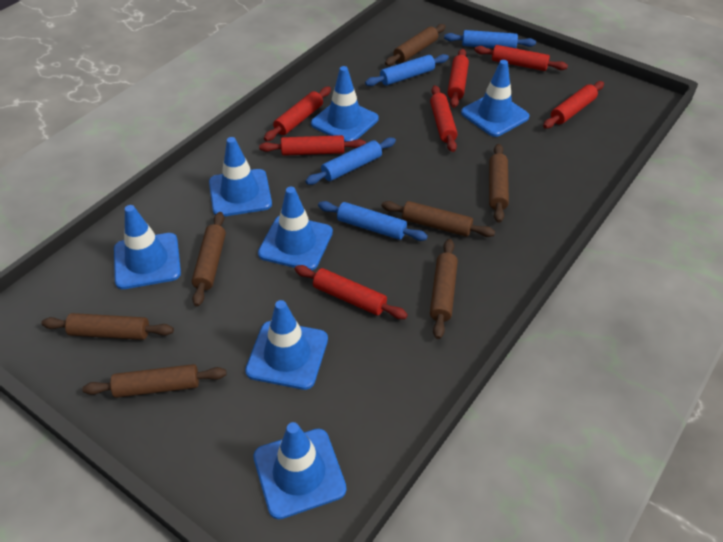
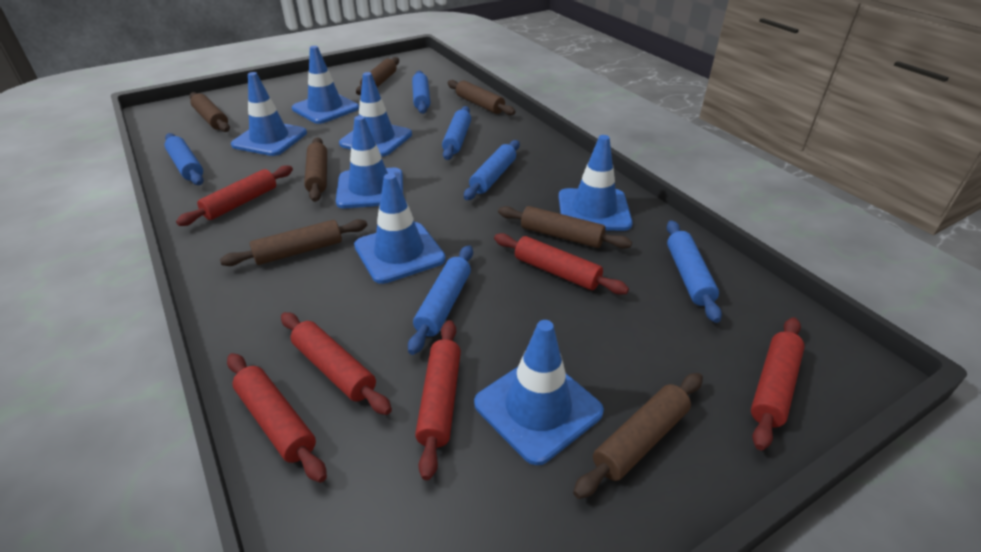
blue rolling pin: [305,137,396,185] [318,201,428,241] [365,54,449,86] [444,30,536,48] = 4 -> [164,133,203,185] [408,245,473,355] [412,71,430,114] [442,106,471,160] [464,140,520,200] [666,220,722,323] = 6
red rolling pin: [259,135,366,156] [264,87,331,141] [295,265,408,319] [430,85,458,152] [447,49,469,108] [474,45,568,71] [543,81,604,129] = 7 -> [176,165,293,226] [227,353,327,483] [281,312,392,415] [415,320,461,480] [494,233,629,295] [751,317,805,450] = 6

